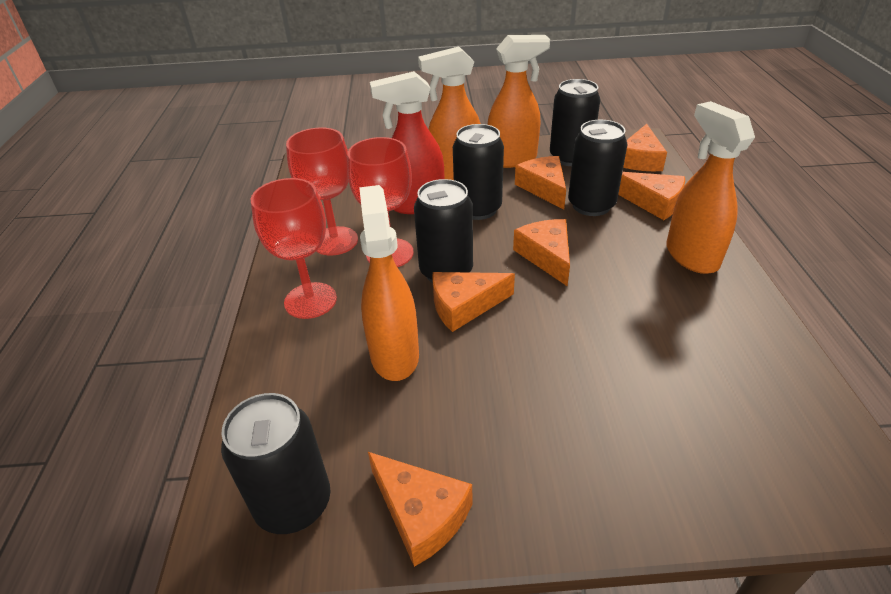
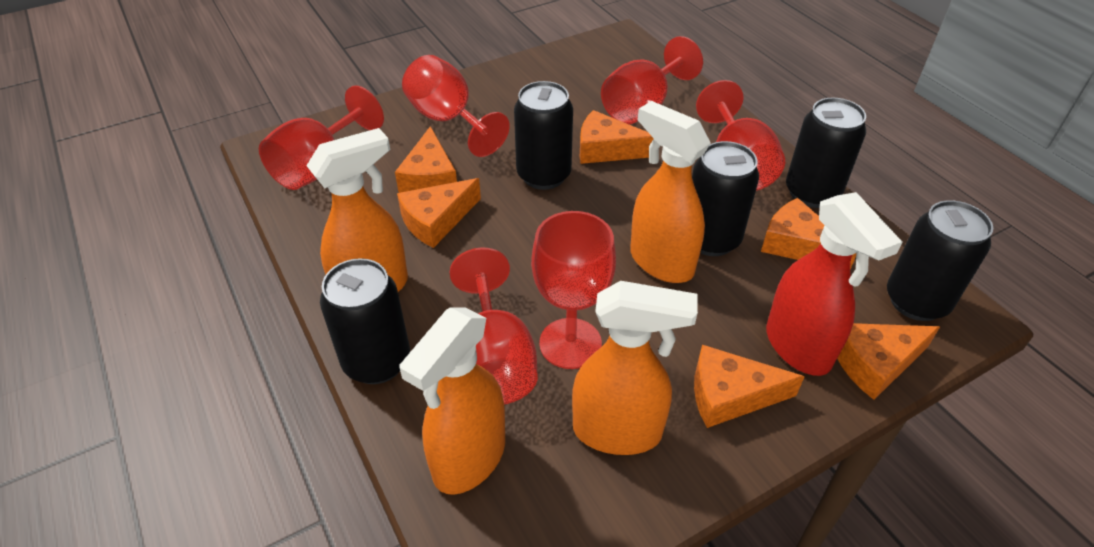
red goblet: [251,178,337,319] [286,128,358,256] [347,137,414,267] = 3 -> [259,85,384,190] [402,55,510,157] [450,248,538,405] [531,211,616,369] [601,36,703,124] [696,80,785,191] = 6

